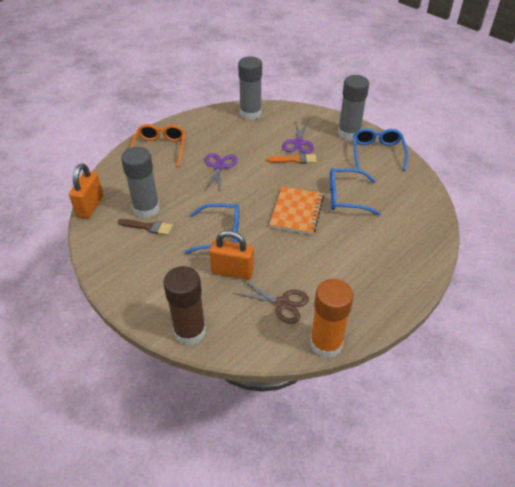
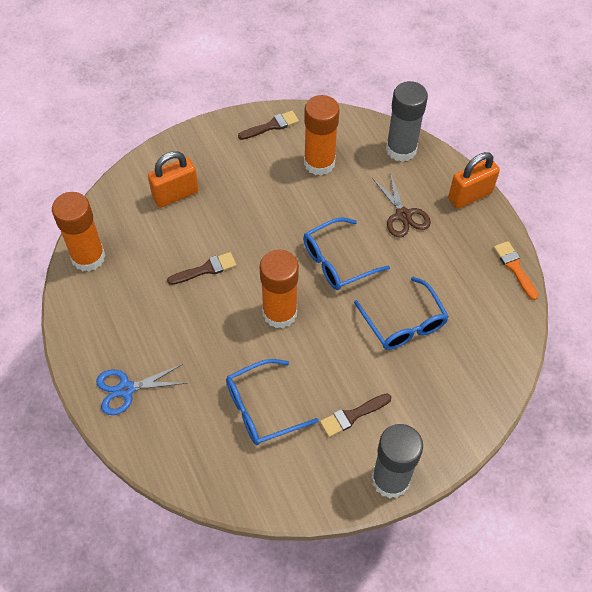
blue scissors: none = 0 -> [96,364,187,415] = 1
brown brush: [118,219,173,235] = 1 -> [167,252,237,285] [238,111,299,140] [320,393,391,437] = 3
brown glue stick: [163,266,206,345] = 1 -> none = 0
grey glue stick: [121,147,160,218] [238,56,262,120] [338,75,369,140] = 3 -> [371,424,423,499] [386,81,428,162] = 2
orange glasses: [130,124,185,167] = 1 -> none = 0
orange glue stick: [310,279,354,358] = 1 -> [52,192,106,272] [260,249,299,328] [304,95,340,176] = 3
orange notebook: [269,186,324,235] = 1 -> none = 0
purple scissors: [205,153,237,191] [282,120,314,154] = 2 -> none = 0

